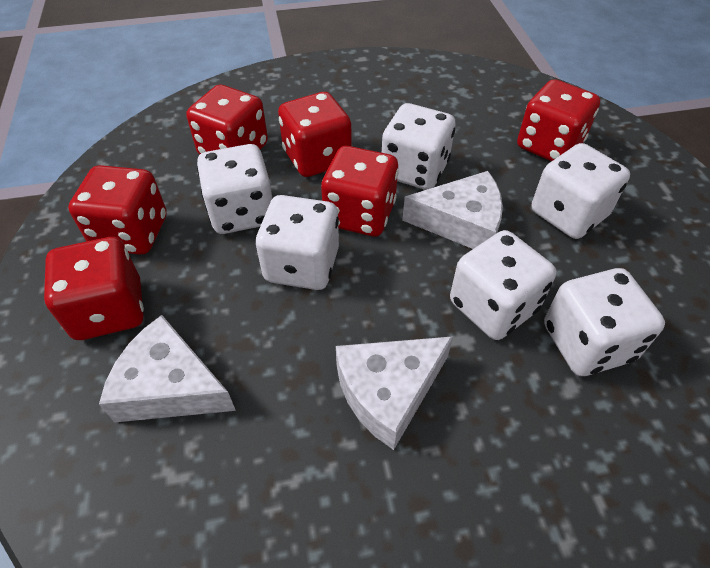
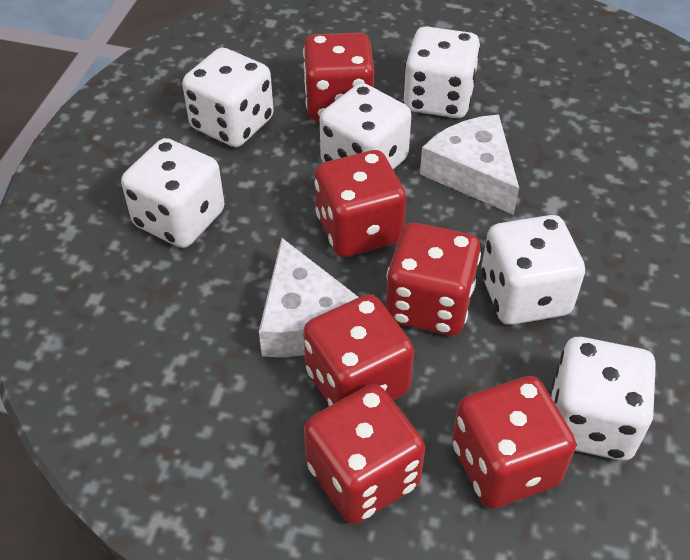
white cheese: [99,315,236,422] [336,336,453,450] [402,171,503,249] = 3 -> [259,238,359,357] [420,115,519,215] = 2

